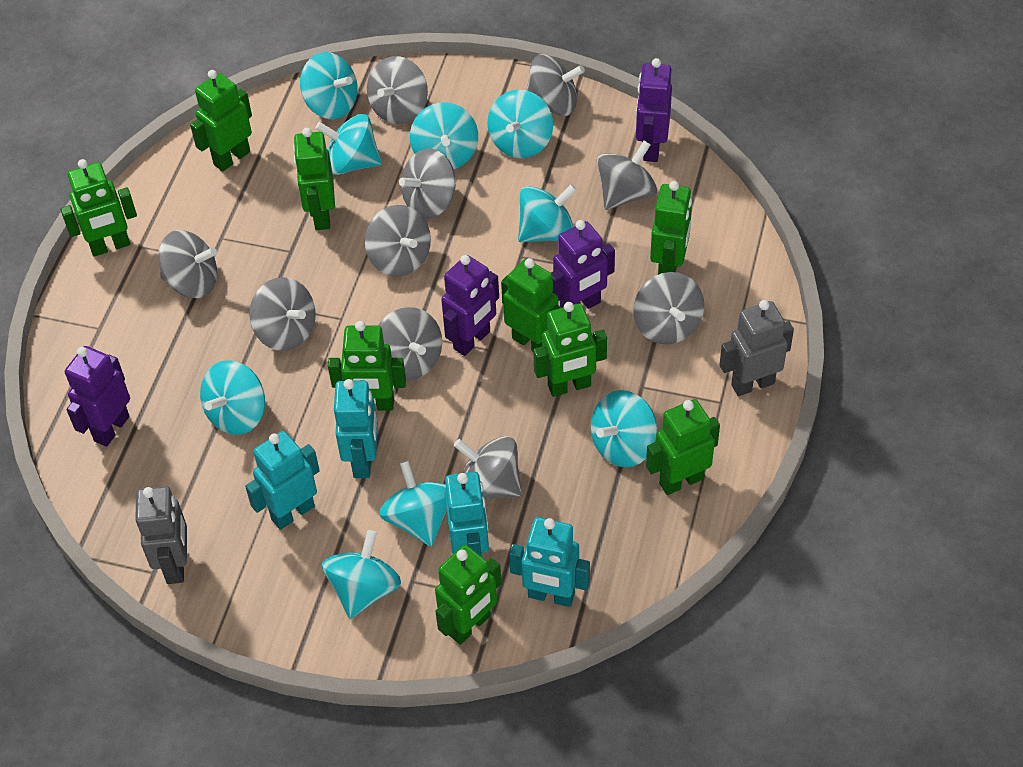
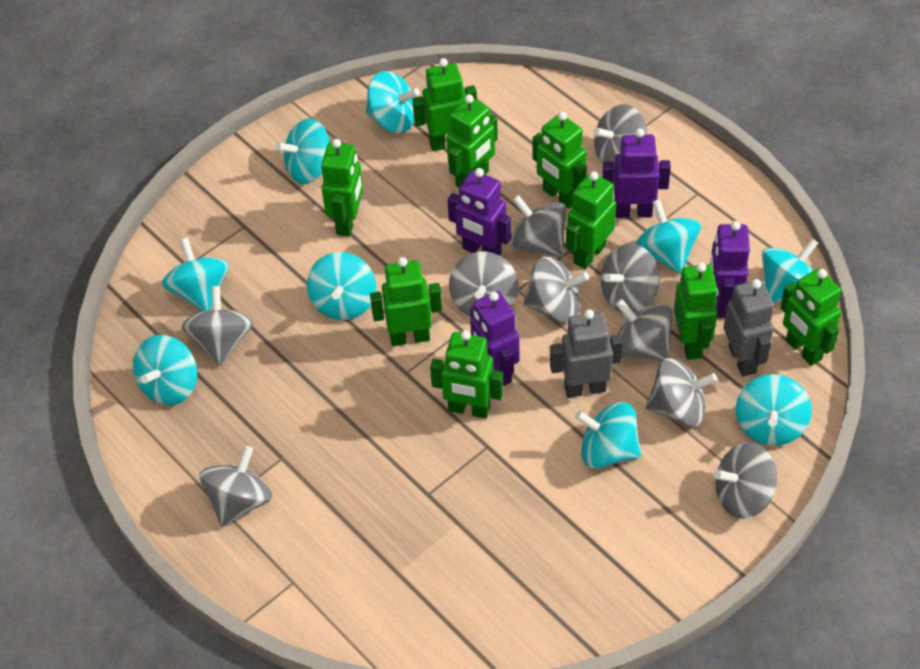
turquoise robot: [245,431,320,530] [334,379,378,478] [445,472,489,557] [509,517,590,607] = 4 -> none = 0

